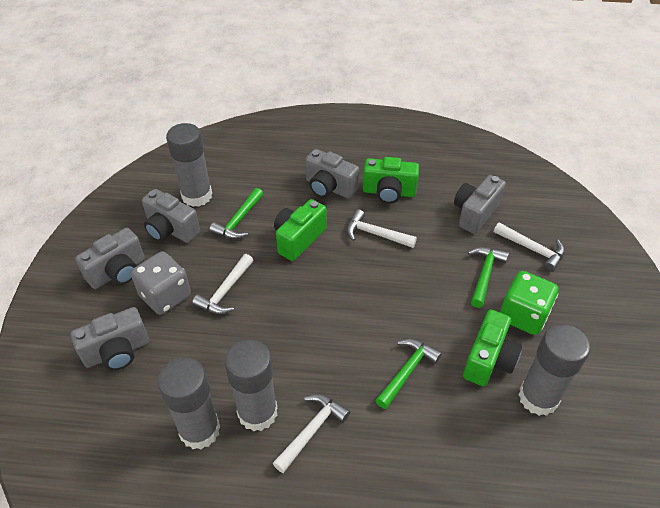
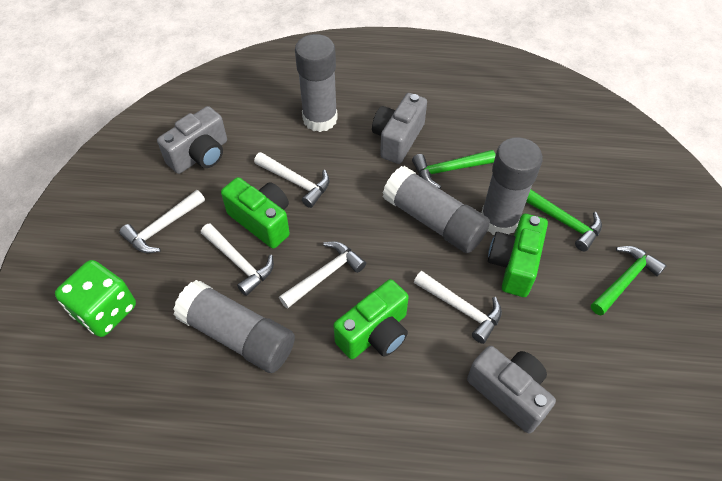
grey camera: [71,307,149,370] [75,228,145,289] [142,189,200,243] [305,149,359,199] [454,175,506,234] = 5 -> [157,106,227,174] [372,93,427,164] [467,346,556,433] = 3
grey dice: [131,252,191,315] = 1 -> none = 0
white hammer: [192,254,253,314] [273,394,350,473] [347,209,417,248] [494,222,565,272] = 4 -> [119,190,205,253] [201,223,274,296] [254,152,330,208] [279,241,366,309] [414,271,502,344] = 5

